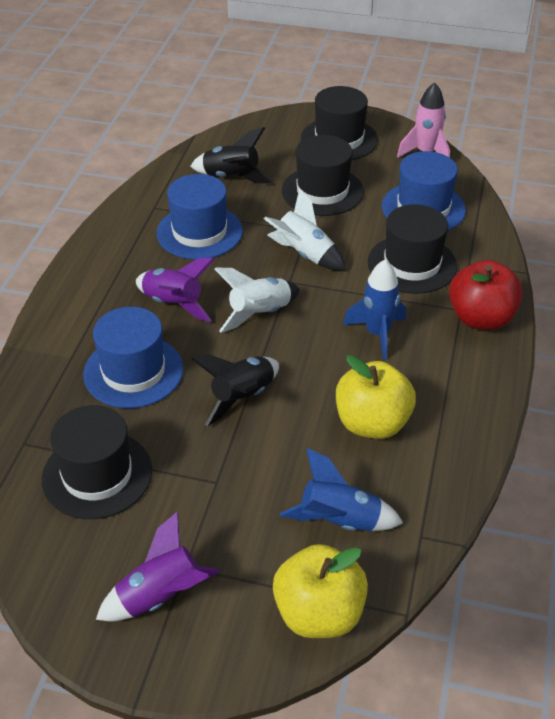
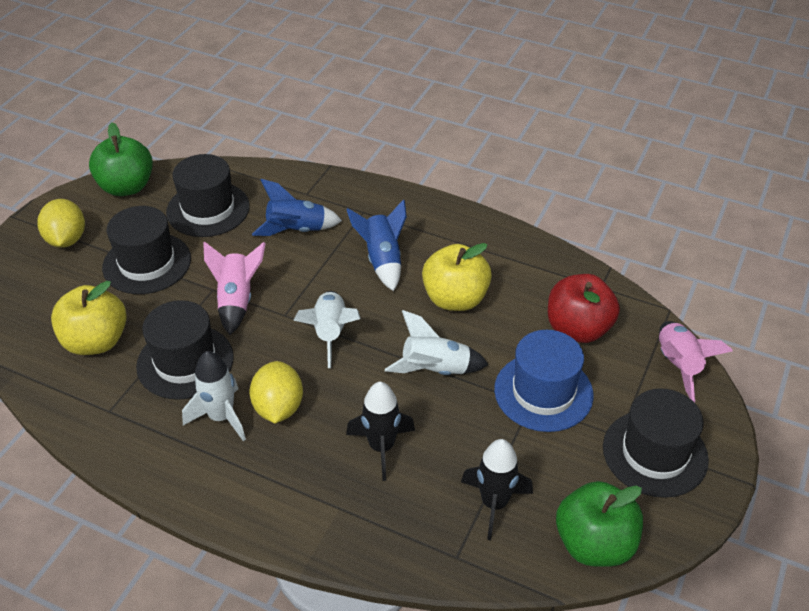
blue hat: [83,307,184,408] [157,174,243,260] [382,151,466,231] = 3 -> [494,330,594,432] = 1
green apple: none = 0 -> [89,123,153,196] [556,481,643,567] = 2
pink rocket: [397,82,450,158] = 1 -> [203,241,266,335] [659,321,733,403] = 2
purple rocket: [96,512,220,621] [136,258,215,322] = 2 -> none = 0
white rocket: [214,268,300,333] [264,188,346,271] = 2 -> [182,351,246,441] [293,291,361,368] [385,310,489,375] = 3
yellow lemon: none = 0 -> [37,199,85,248] [249,361,303,423] = 2

